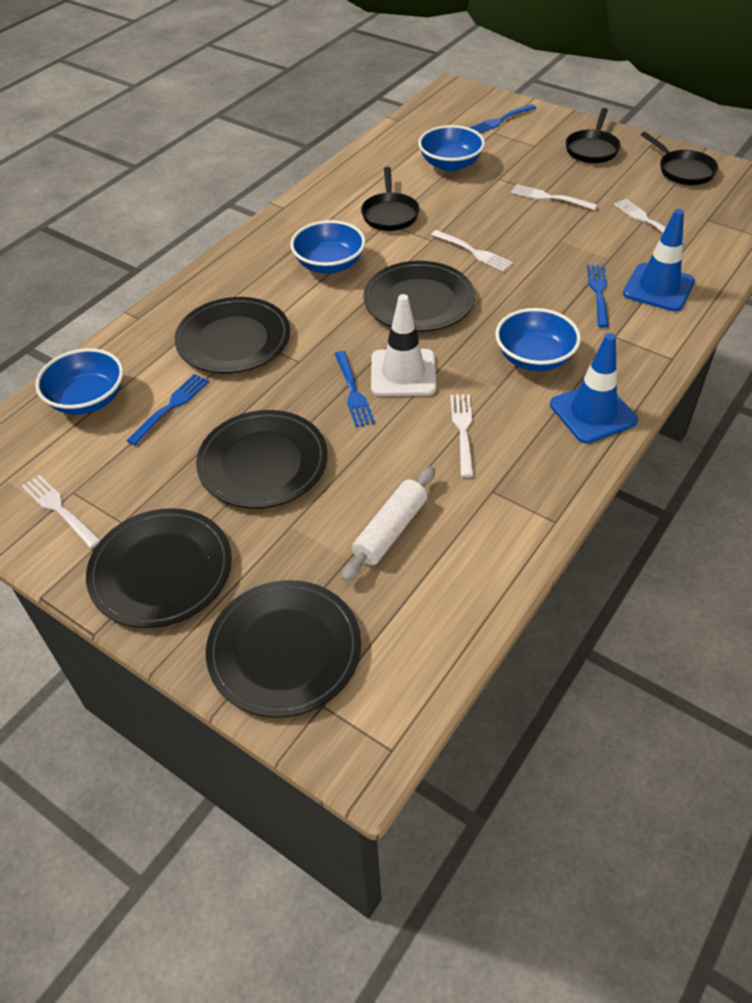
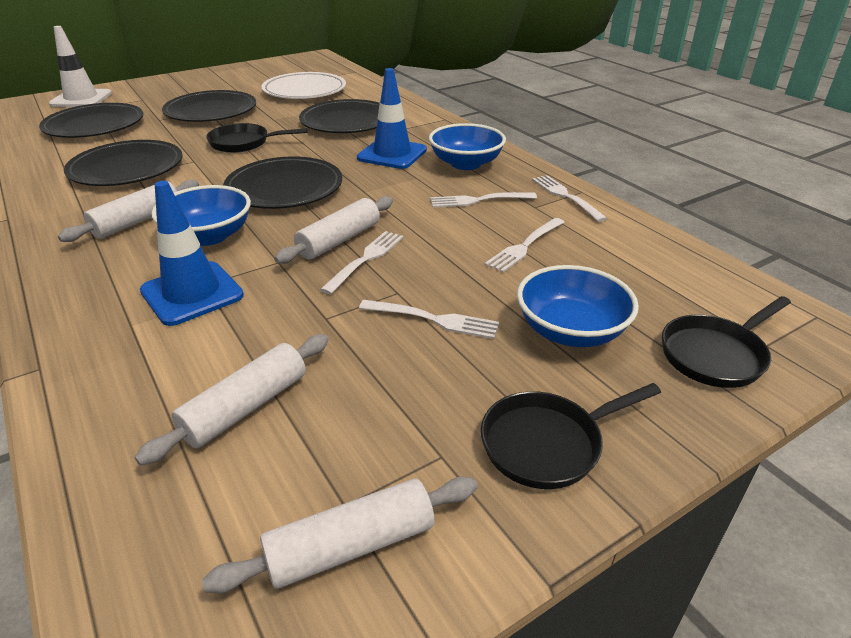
blue bowl: [35,348,124,415] [290,220,366,274] [418,125,485,172] [495,308,581,371] = 4 -> [152,185,251,246] [429,123,506,170] [517,265,639,347] = 3
blue fork: [126,374,209,445] [335,351,375,427] [469,104,536,133] [587,265,609,328] = 4 -> none = 0
white plate: none = 0 -> [261,72,346,99] = 1
white rolling pin: [341,466,435,582] = 1 -> [58,180,199,242] [135,334,329,466] [202,477,478,593] [274,196,393,264] = 4

